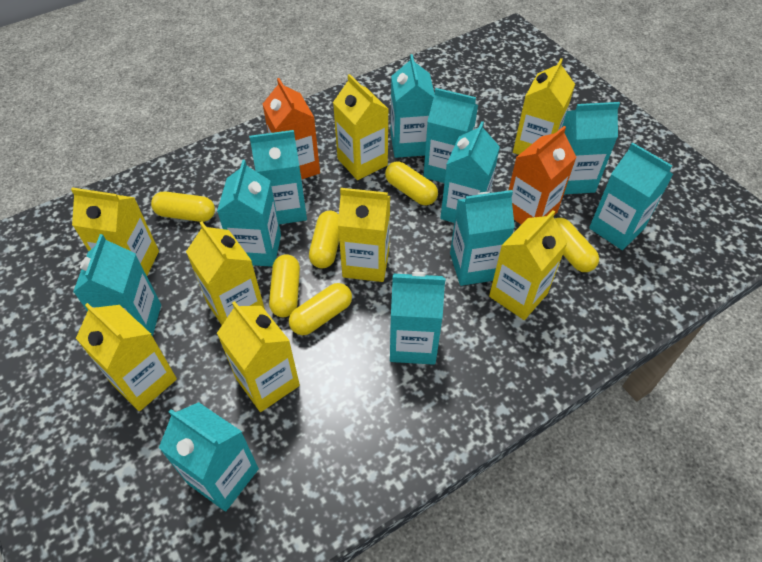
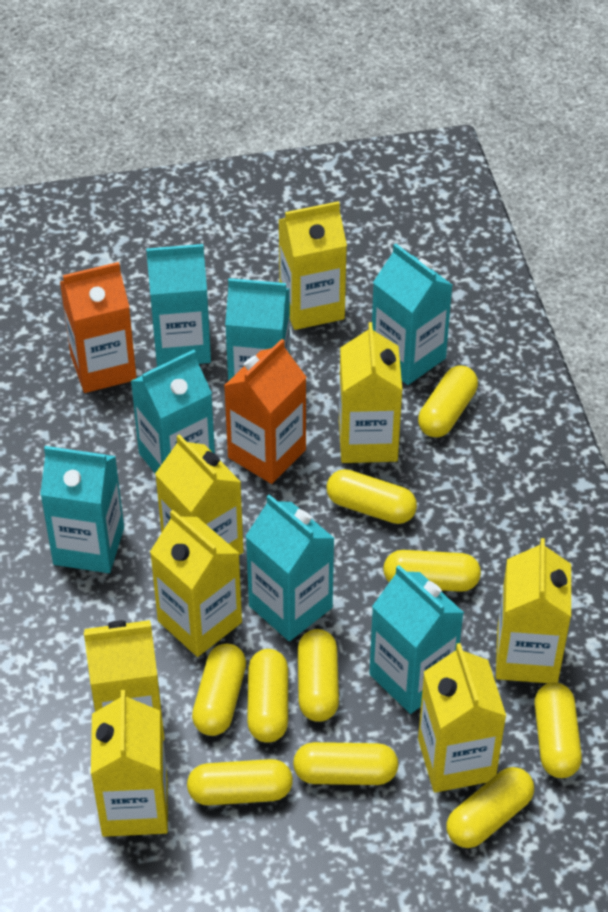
turquoise carton: [73,234,161,337] [159,402,259,511] [217,160,281,267] [249,130,307,224] [390,272,445,365] [391,54,434,158] [423,88,478,183] [440,121,500,223] [450,190,515,286] [562,102,620,194] [589,143,673,250] = 11 -> [40,446,124,573] [131,350,215,473] [146,244,211,367] [225,278,290,381] [246,494,335,641] [369,565,464,714] [372,243,453,385] = 7
yellow capsule: [151,192,215,222] [269,254,300,317] [289,283,352,335] [309,211,339,268] [385,161,438,206] [555,218,599,272] = 6 -> [187,759,293,805] [192,643,246,736] [247,649,288,743] [293,742,398,785] [298,629,339,722] [326,469,417,524] [383,550,481,592] [418,366,478,437] [446,767,534,848] [534,682,582,778] = 10

